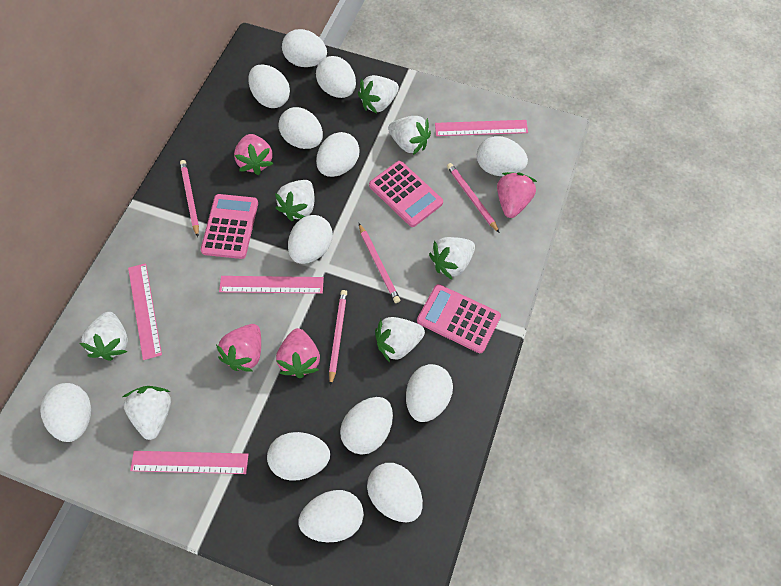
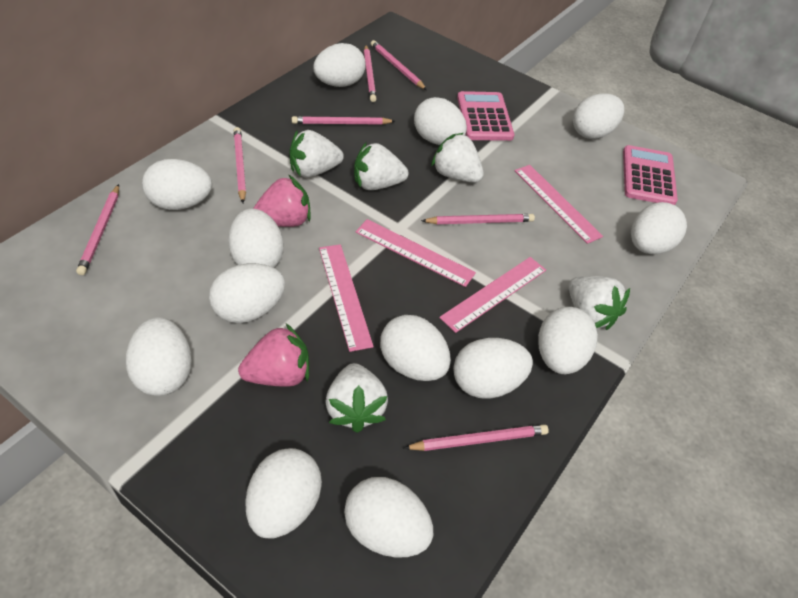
pink calculator: [200,194,258,259] [369,161,443,227] [417,284,501,353] = 3 -> [457,91,514,141] [623,145,678,205] = 2
pink pencil: [180,160,199,237] [329,290,347,386] [359,223,400,303] [447,163,500,233] = 4 -> [76,184,119,275] [234,127,246,203] [292,116,395,125] [364,45,376,102] [370,40,427,90] [404,424,549,451] [421,214,535,224] = 7
pink strawberry: [216,324,261,372] [234,134,273,175] [276,328,320,378] [497,172,537,218] = 4 -> [238,324,309,387] [253,175,311,227] = 2
white strawberry: [79,312,128,361] [123,386,171,440] [275,180,314,221] [358,75,399,114] [375,317,425,362] [388,116,431,155] [429,237,475,279] = 7 -> [289,130,344,177] [326,363,388,433] [354,142,409,190] [431,133,484,183] [568,276,630,330] = 5

